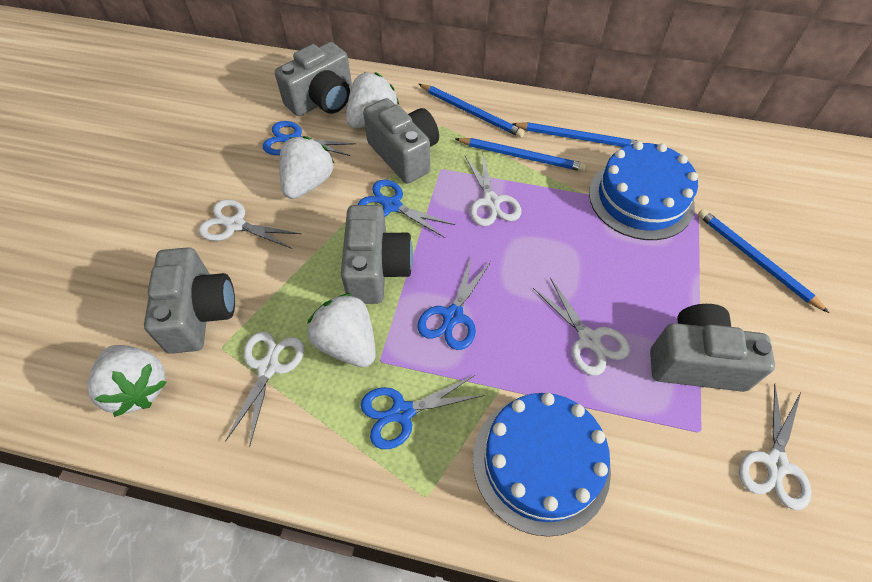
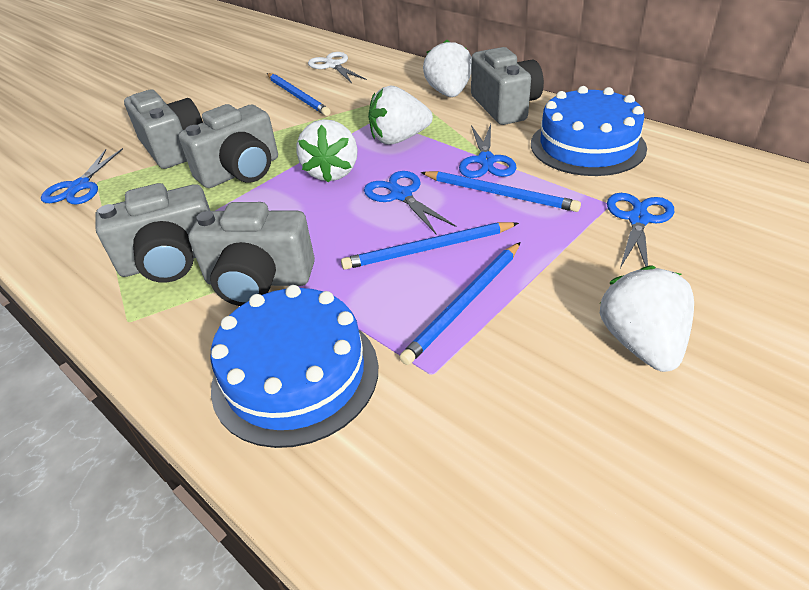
white scissors: [199,199,301,249] [225,332,304,447] [465,154,521,226] [533,278,630,376] [739,384,811,510] = 5 -> [308,52,367,83] = 1

